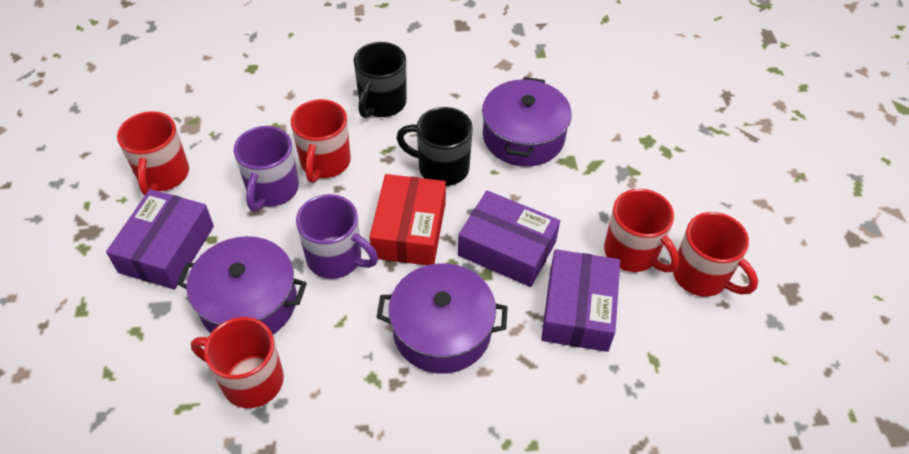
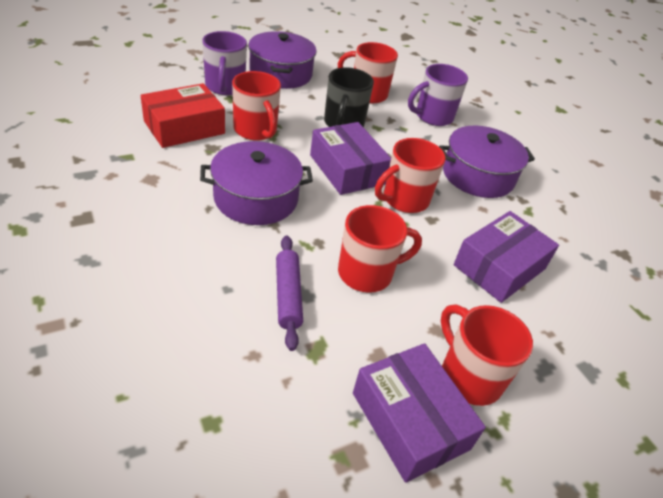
black mug: [353,42,407,118] [396,107,473,186] = 2 -> [324,67,374,127] = 1
purple rolling pin: none = 0 -> [276,235,303,351] = 1

